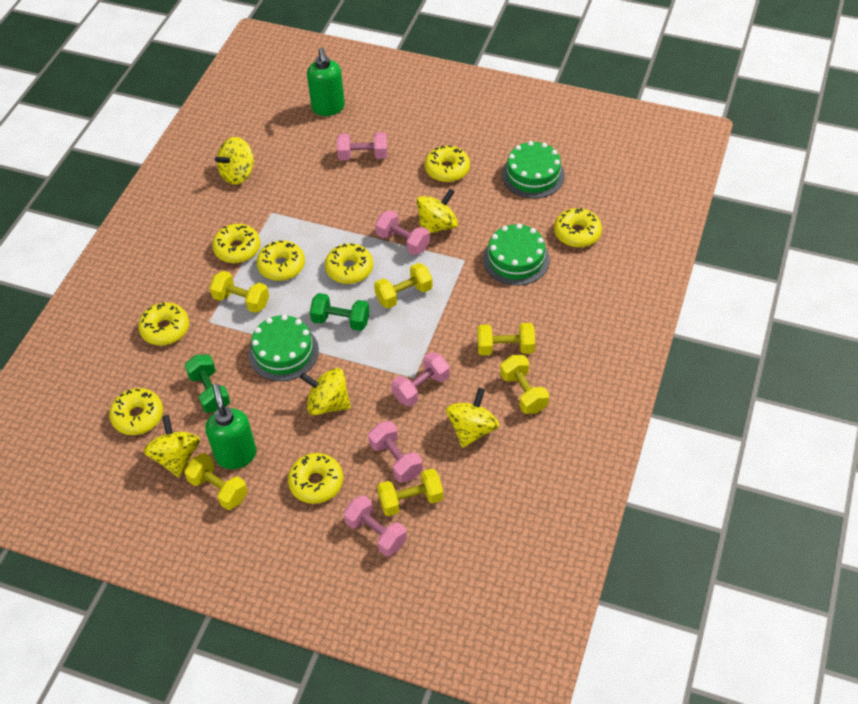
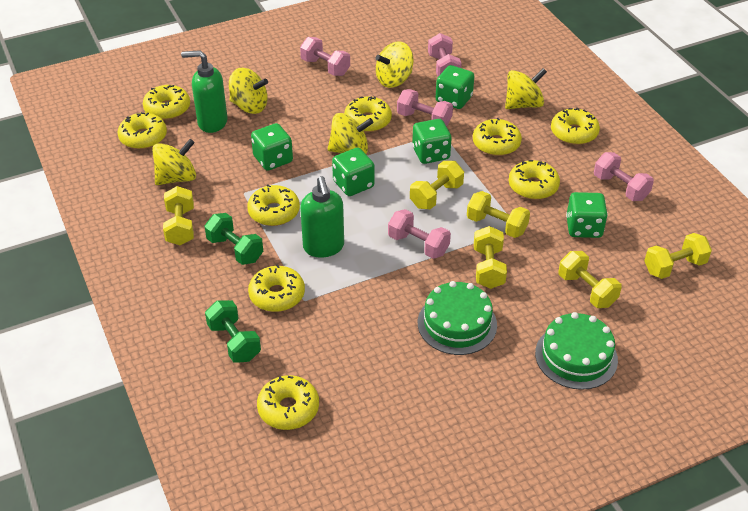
green cake: [249,315,319,381] [483,223,550,286] [502,141,565,198] = 3 -> [418,281,497,355] [535,312,618,390] = 2
green dice: none = 0 -> [251,123,293,171] [332,148,375,196] [412,119,452,164] [436,65,474,109] [566,192,608,238] = 5
yellow donut: [109,388,163,435] [138,302,189,345] [212,224,260,263] [257,240,305,281] [288,453,343,504] [325,243,373,284] [425,145,470,182] [554,208,602,247] = 8 -> [117,112,167,149] [143,85,190,120] [247,184,300,226] [248,264,305,312] [257,375,319,430] [344,96,392,132] [473,118,522,156] [509,160,560,200] [551,108,600,145] = 9

